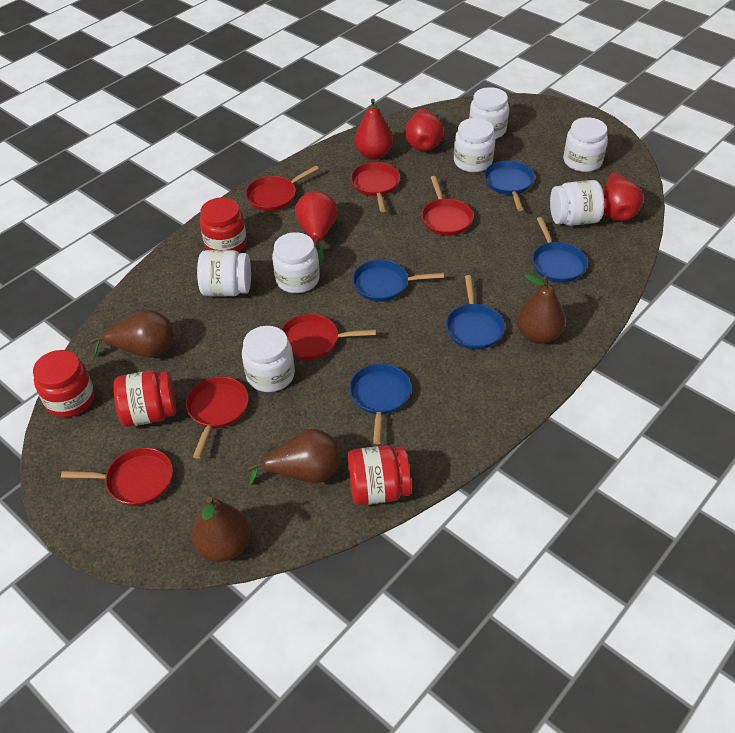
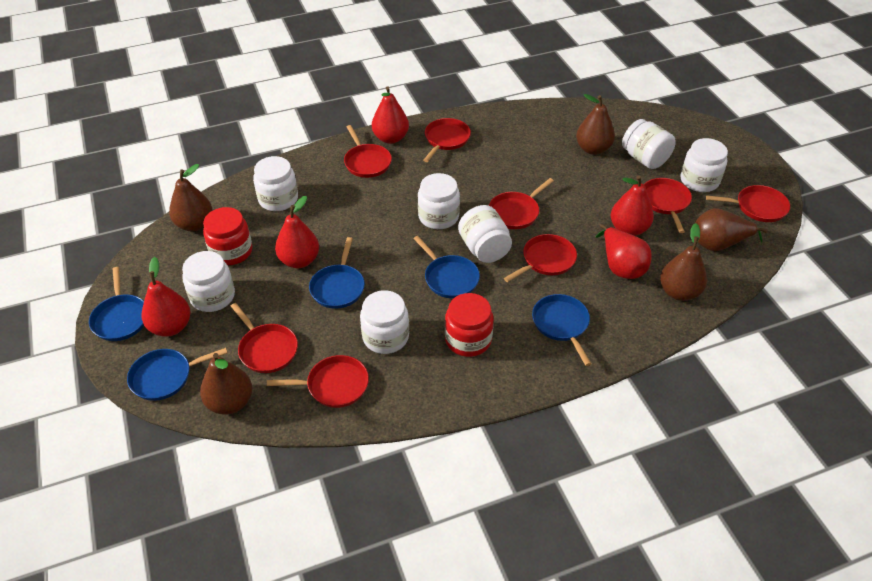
brown pear: [90,310,173,358] [191,497,250,562] [247,429,340,484] [517,274,565,344] = 4 -> [169,164,213,231] [200,353,252,415] [576,94,615,155] [660,223,707,301] [695,208,767,251] = 5
red jar: [33,350,95,417] [113,371,176,427] [200,198,247,252] [347,445,411,506] = 4 -> [203,207,252,265] [445,293,494,357] = 2
red pan: [61,448,173,506] [186,377,249,458] [245,166,319,211] [281,314,376,360] [351,162,400,212] [421,176,474,236] = 6 -> [231,303,298,373] [267,355,369,408] [344,125,392,178] [423,118,471,162] [489,178,554,229] [504,234,577,282] [644,178,692,233] [706,185,790,222] = 8
red pear: [295,191,337,263] [354,99,393,160] [405,107,444,151] [603,170,643,221] = 4 -> [142,257,191,337] [275,196,319,268] [372,86,409,144] [596,224,652,279] [611,176,654,236] = 5

